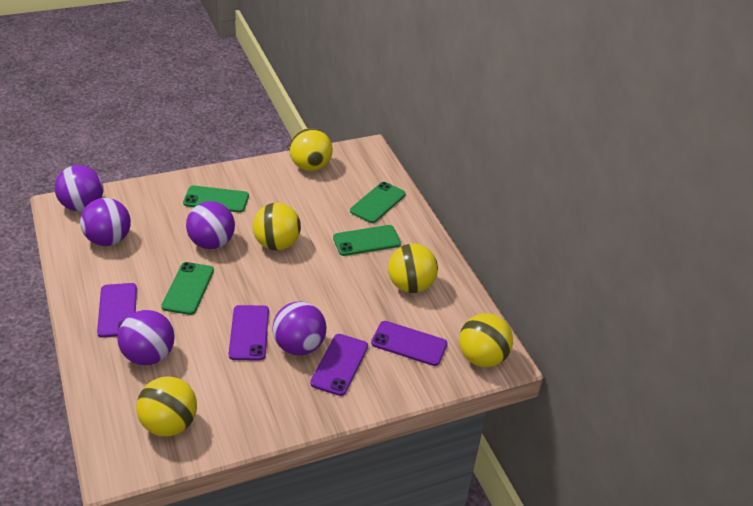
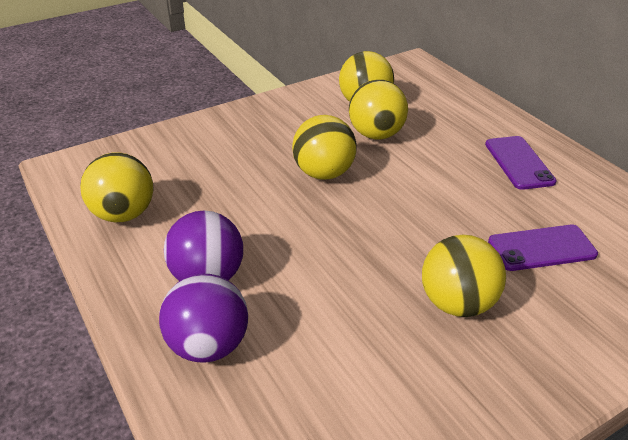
green phone: [161,262,214,315] [183,186,249,213] [333,225,401,256] [350,182,406,223] = 4 -> none = 0
purple ball: [55,165,103,212] [80,198,131,246] [118,310,175,365] [186,201,235,249] [272,301,326,355] = 5 -> [159,274,248,363] [164,210,243,281] = 2
purple phone: [97,283,137,338] [229,305,269,361] [310,334,368,396] [371,321,447,366] = 4 -> [485,136,557,190] [488,225,598,271] = 2

